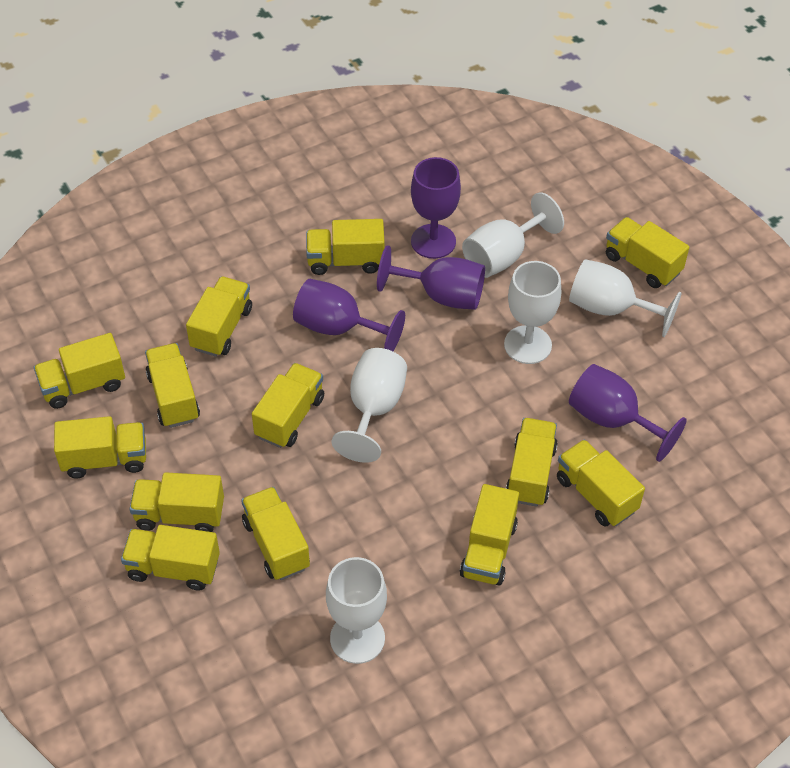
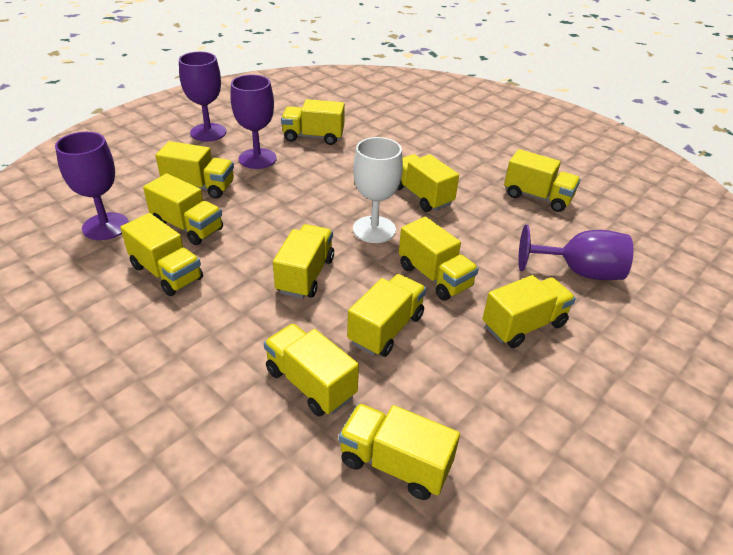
white goblet: [326,557,387,664] [331,348,407,463] [462,192,564,278] [504,261,561,364] [569,259,681,337] = 5 -> [353,137,403,243] = 1
yellow truck: [34,333,125,409] [54,416,146,478] [121,525,220,591] [130,472,224,532] [145,343,200,428] [186,276,252,357] [241,487,310,580] [252,363,324,448] [306,219,384,275] [460,484,519,586] [506,418,558,507] [557,440,645,527] [606,217,689,288] = 13 -> [120,213,203,296] [143,173,223,245] [156,141,234,199] [264,324,359,417] [273,224,334,299] [281,99,345,145] [339,403,460,500] [347,274,426,357] [397,154,459,212] [399,217,479,301] [482,275,576,348] [504,149,580,212] = 12

